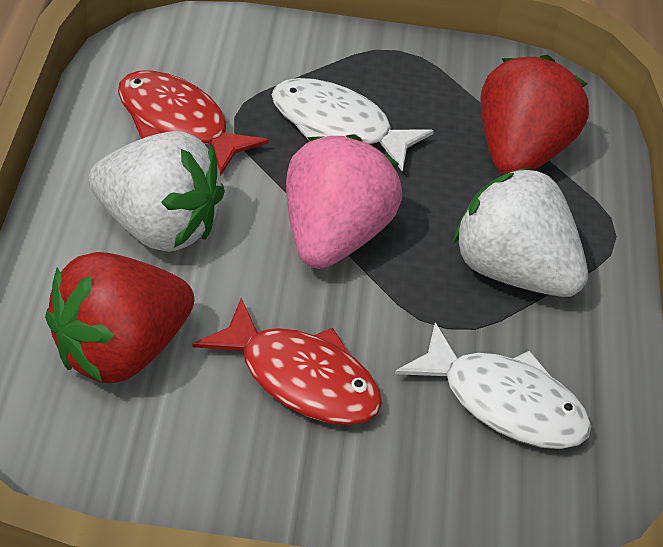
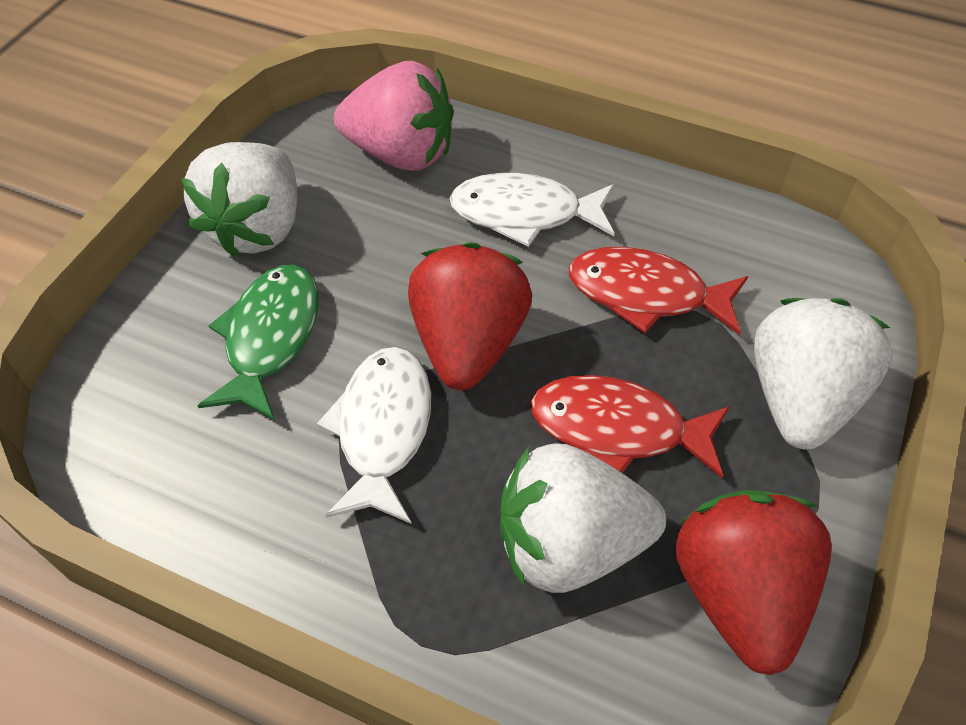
green fish: none = 0 -> [197,265,319,421] = 1
white strawberry: [89,131,225,252] [453,167,588,297] = 2 -> [181,142,297,257] [500,443,666,593] [754,298,892,449] = 3

